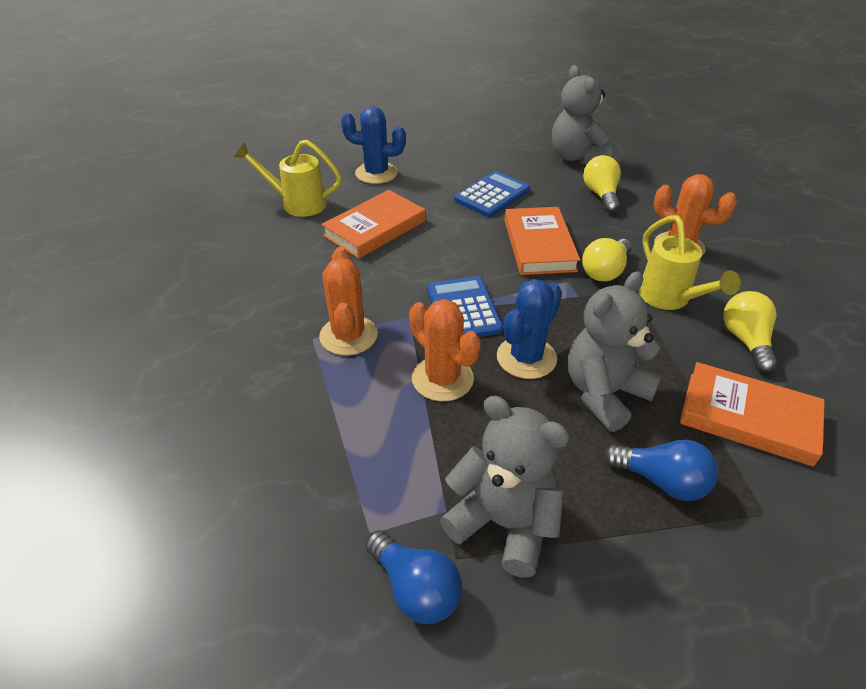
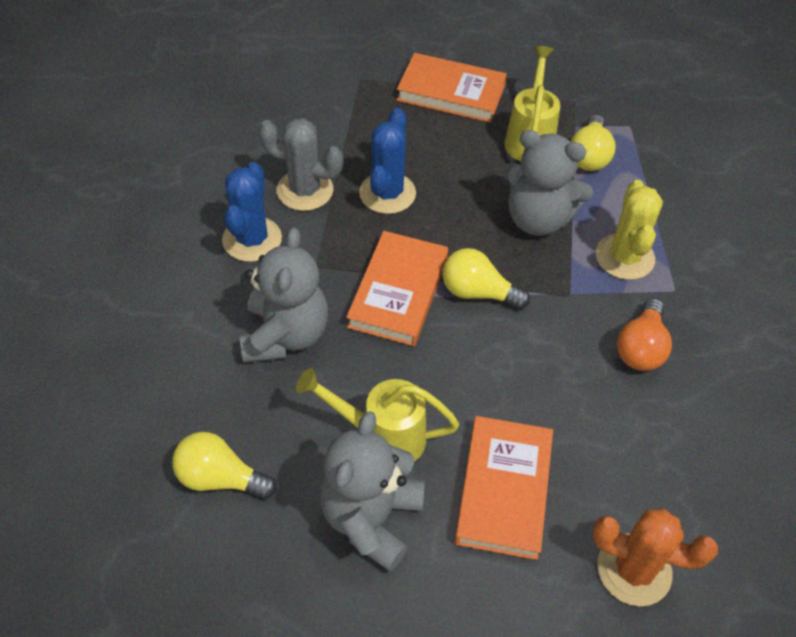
blue calculator: [427,276,503,337] [454,171,530,217] = 2 -> none = 0
blue light bulb: [365,530,462,624] [603,440,718,501] = 2 -> none = 0
grey cactus: none = 0 -> [258,118,343,211] = 1
orange cactus: [319,247,378,355] [409,299,481,402] [654,174,737,257] = 3 -> [592,509,718,606] = 1
orange light bulb: none = 0 -> [617,298,672,371] = 1
yellow cactus: none = 0 -> [595,180,663,280] = 1

